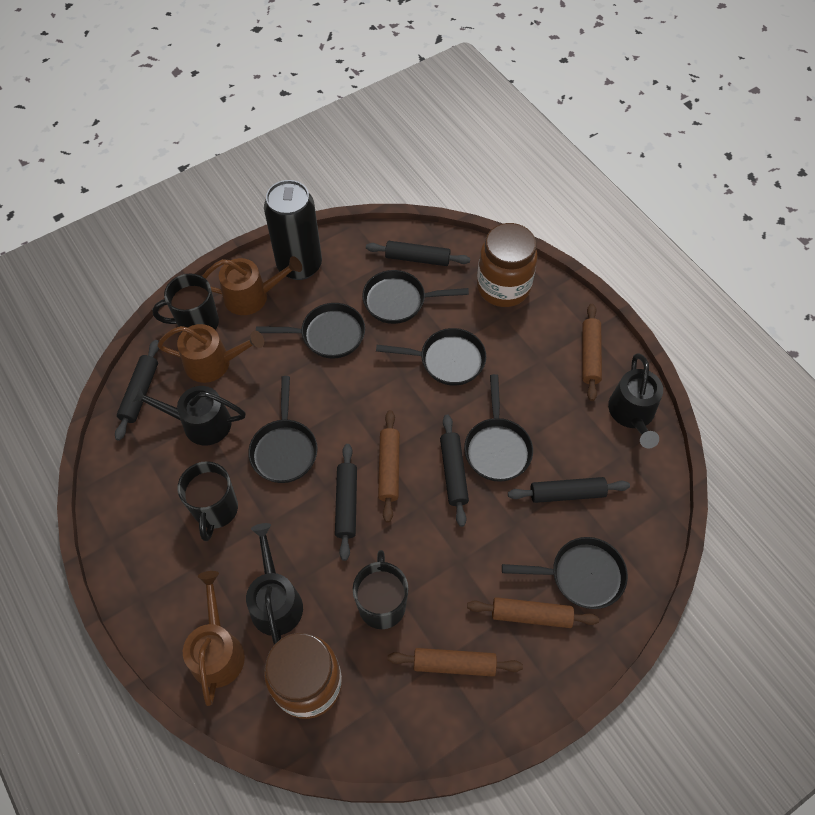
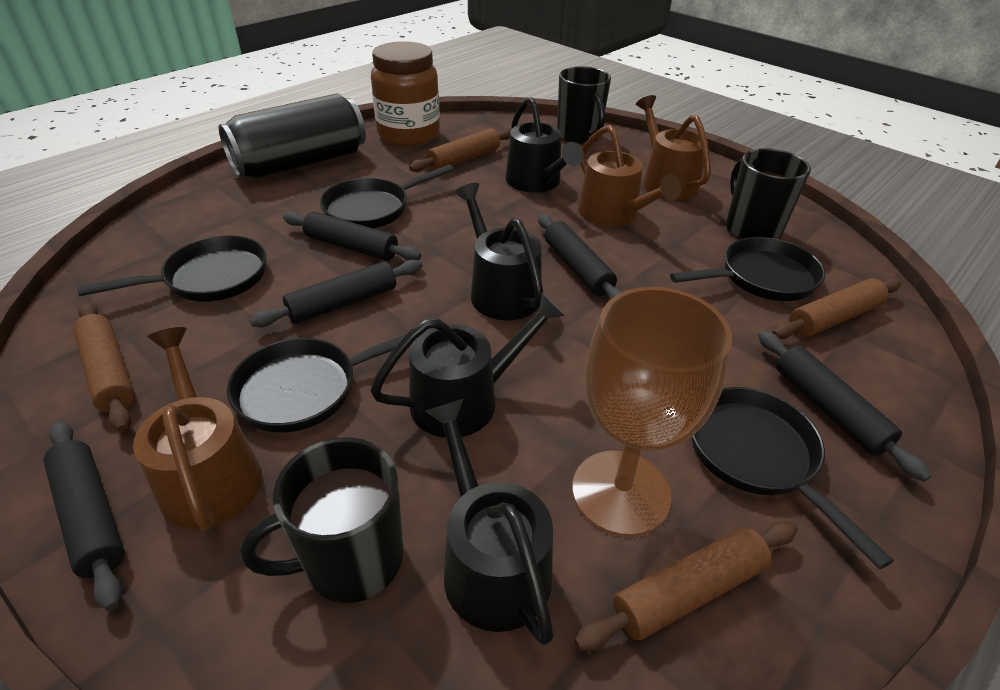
black pan: [248,376,318,483] [256,303,365,358] [362,270,469,324] [376,328,486,386] [464,374,533,482] [502,537,628,609] = 6 -> [77,235,267,302] [227,335,405,433] [320,165,454,228] [670,237,825,301] [691,387,894,569] = 5
black watering can: [130,385,246,445] [246,523,303,645] [608,353,663,449] = 3 -> [370,292,566,438] [426,399,554,646] [455,183,543,321] [506,97,584,193] = 4
brown goblet: none = 0 -> [572,287,732,537] = 1
brown jar: [264,633,342,719] [477,223,538,307] = 2 -> [371,41,440,146] = 1

